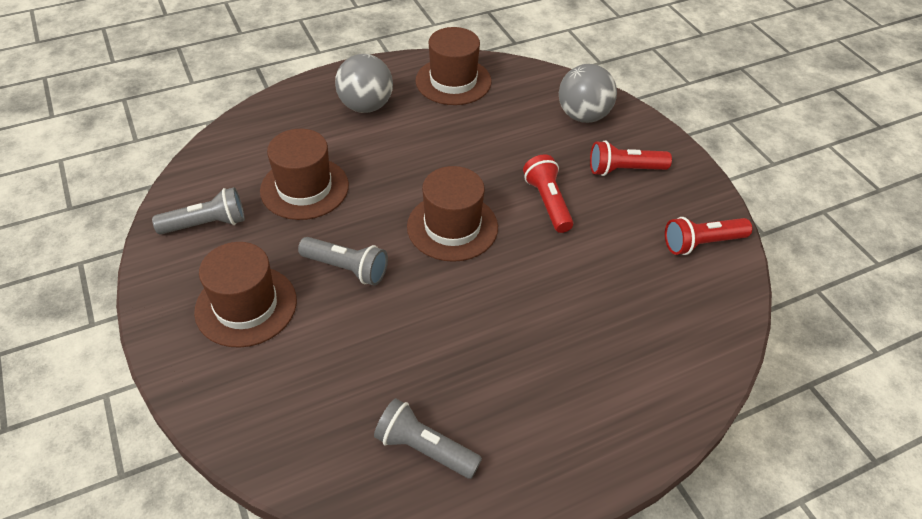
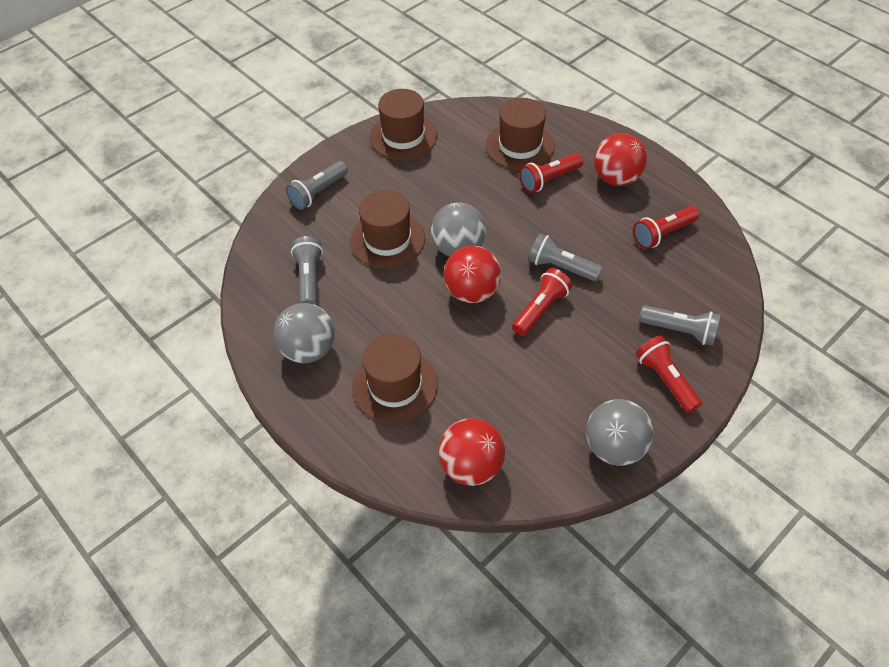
grey ball: [335,54,393,113] [559,64,617,123] = 2 -> [273,303,335,363] [431,203,486,257] [586,399,653,466] = 3
grey flashlight: [152,187,245,235] [298,237,388,286] [374,398,482,479] = 3 -> [286,161,348,210] [291,236,323,305] [528,233,603,281] [639,305,721,346] = 4
red ball: none = 0 -> [438,418,505,486] [444,246,501,303] [594,133,647,186] = 3
red flashlight: [523,154,574,233] [590,140,672,176] [665,217,752,255] = 3 -> [512,268,573,336] [519,153,583,193] [633,206,699,249] [635,335,702,413] = 4

